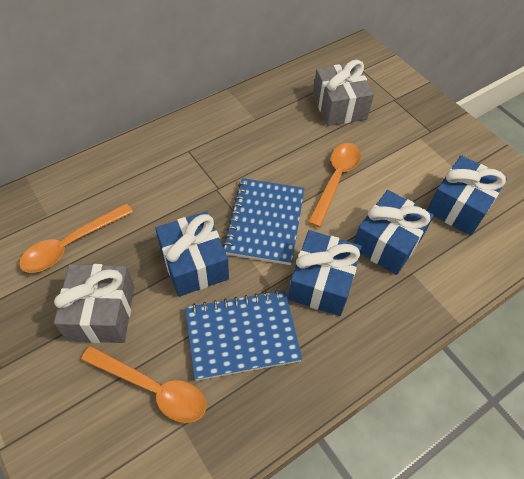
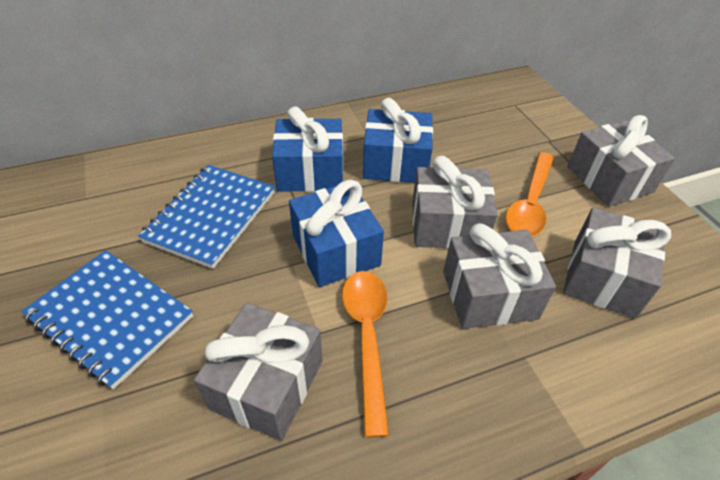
blue gift: [155,211,229,297] [288,230,362,316] [354,190,434,275] [427,155,507,236] = 4 -> [272,106,343,192] [289,180,384,287] [363,98,433,183] = 3
grey gift: [54,264,134,343] [313,60,374,126] = 2 -> [194,302,323,441] [412,156,498,249] [443,223,556,329] [563,208,671,319] [567,115,675,207] = 5
orange spoon: [19,203,133,273] [81,346,206,423] [308,143,361,227] = 3 -> [342,271,389,438] [505,152,554,237] = 2

